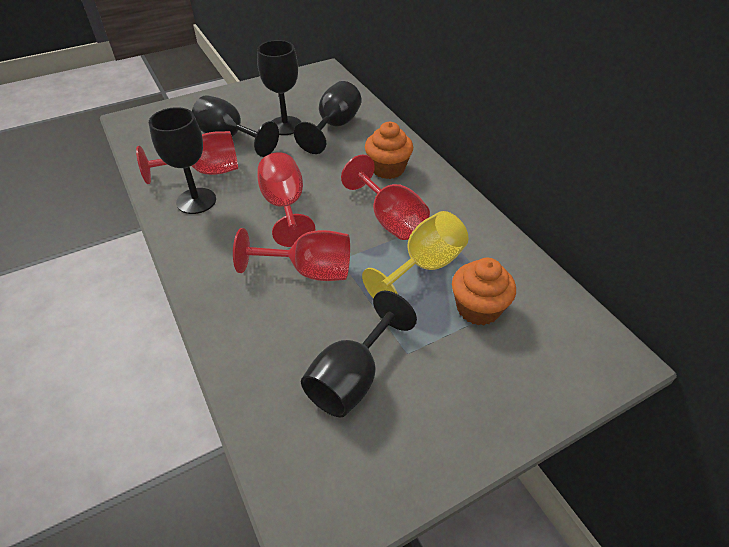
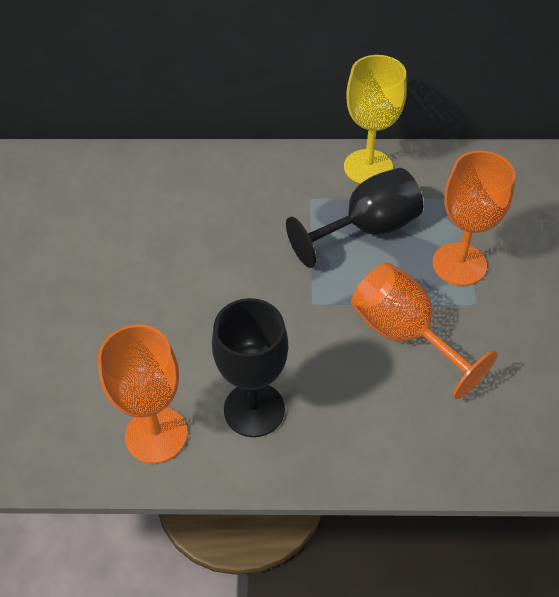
black goblet: [149,107,216,214] [192,95,279,157] [257,40,301,135] [294,81,362,154] [301,291,417,417] = 5 -> [212,298,288,437] [286,168,423,268] = 2
orange cupcake: [365,122,413,179] [452,258,516,325] = 2 -> none = 0
orange goblet: none = 0 -> [98,324,188,464] [351,262,498,399] [432,151,515,286] = 3
red goblet: [136,131,238,184] [233,228,350,281] [258,152,315,247] [341,155,430,240] = 4 -> none = 0

